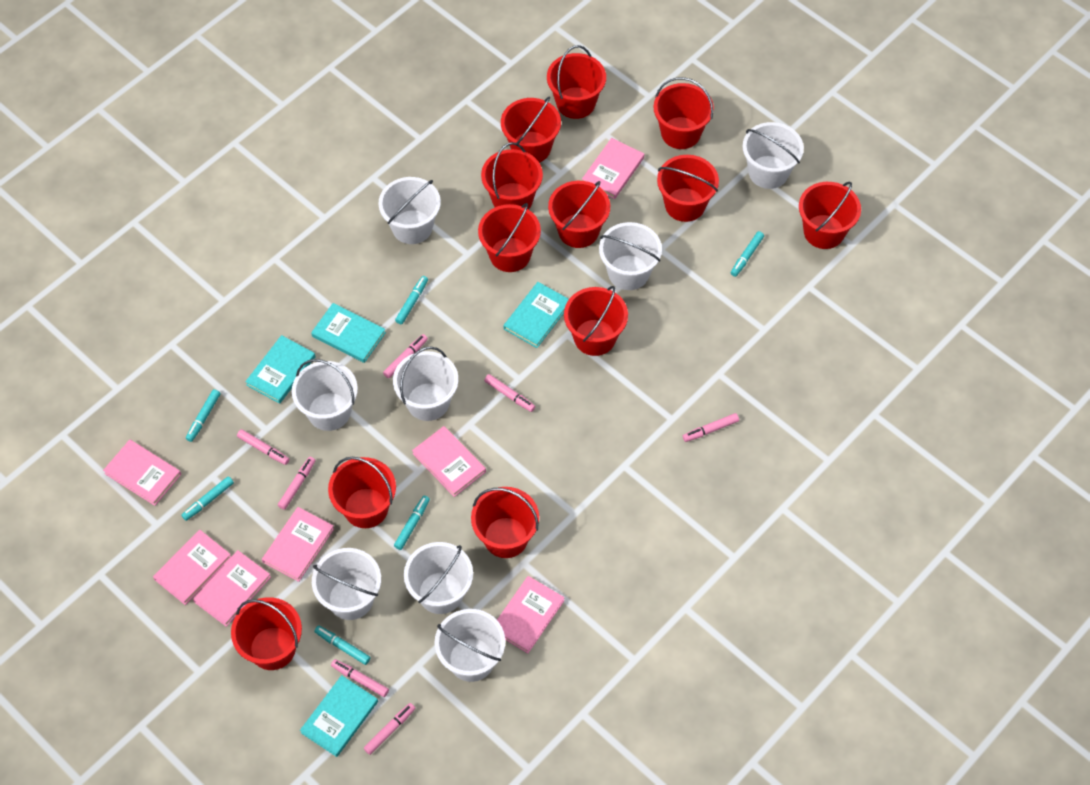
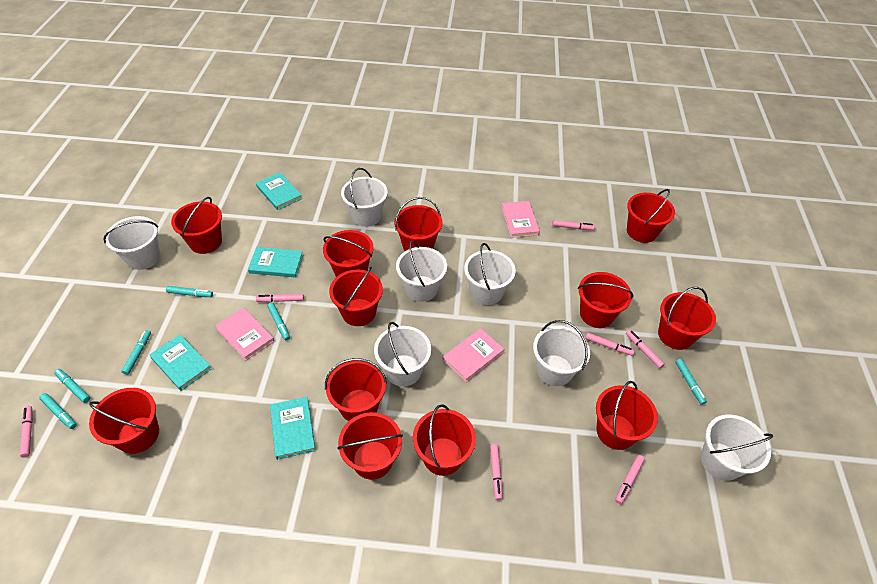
pink book: [103,439,181,506] [153,530,231,605] [193,550,271,627] [262,507,334,582] [412,426,486,497] [497,576,565,654] [582,138,644,199] = 7 -> [215,307,274,361] [442,328,504,382] [501,201,540,238] = 3
white bucket: [292,359,358,431] [312,548,381,620] [378,177,441,244] [393,346,458,421] [404,542,473,614] [434,609,505,682] [599,222,662,290] [742,122,804,189] = 8 -> [103,216,161,270] [341,168,388,227] [374,322,431,387] [396,241,447,302] [464,243,516,305] [533,320,590,386] [701,415,773,481] = 7

